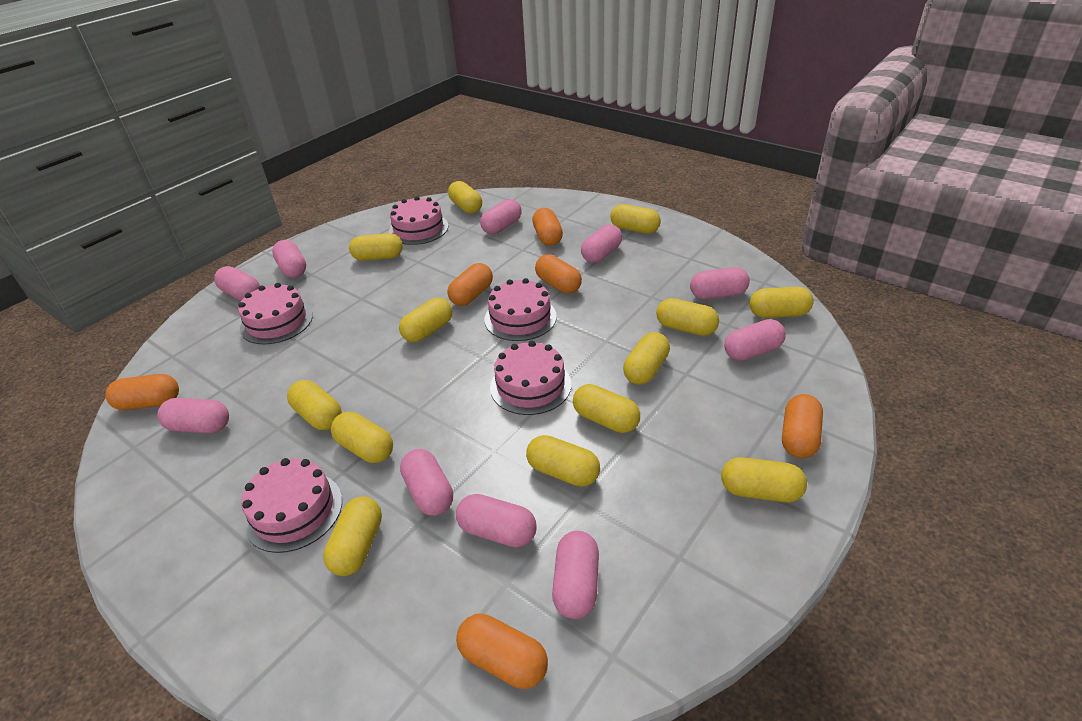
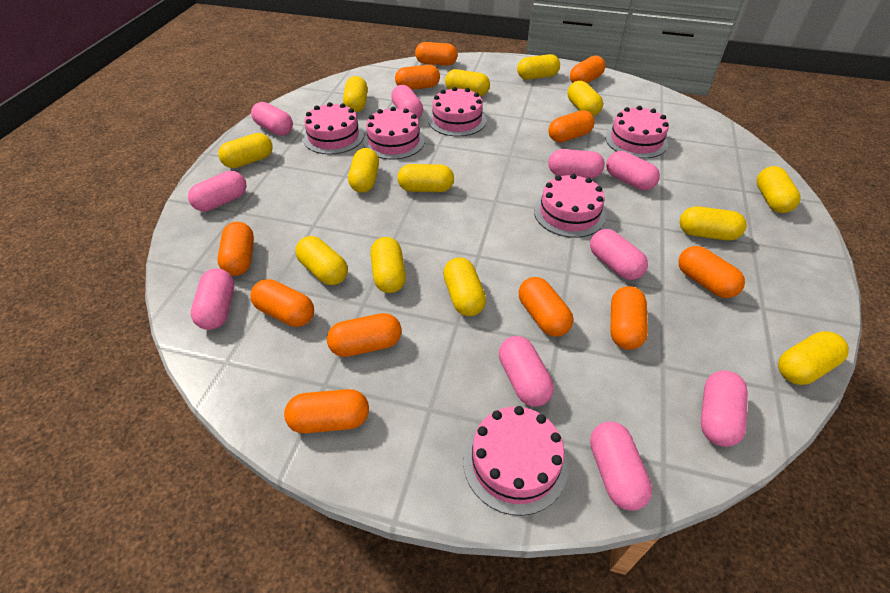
orange capsule: [105,374,179,410] [447,263,493,306] [456,614,548,689] [532,208,563,246] [535,254,582,294] [782,394,823,458] = 6 -> [217,222,254,276] [250,279,314,327] [284,389,369,433] [327,313,402,357] [395,65,440,90] [415,42,457,66] [519,277,573,337] [548,110,595,143] [570,56,605,84] [610,286,648,350] [678,246,745,298] = 11
pink cake: [238,283,313,344] [241,458,342,553] [389,196,448,245] [484,278,557,341] [490,341,571,415] = 5 -> [303,102,364,154] [363,107,425,160] [428,87,487,137] [463,406,568,516] [534,174,606,238] [605,106,669,159] = 6

